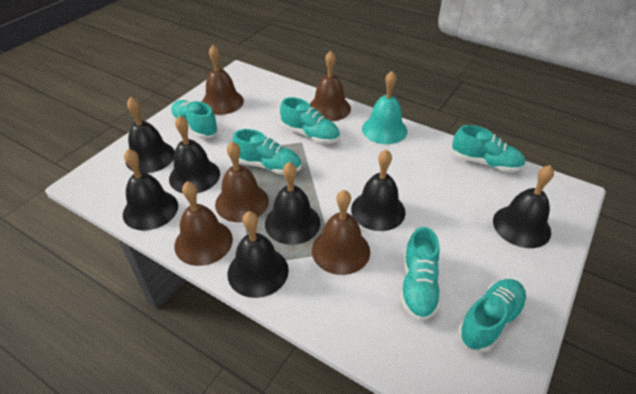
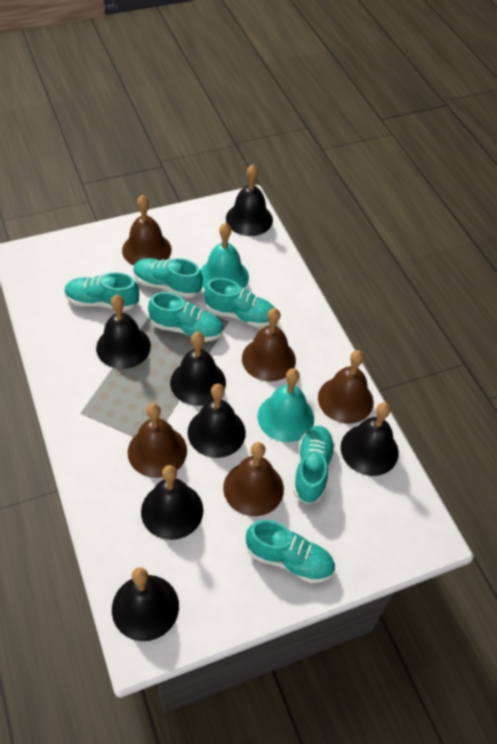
turquoise bell: [362,71,408,144] = 1 -> [200,223,249,289] [258,368,314,442] = 2

